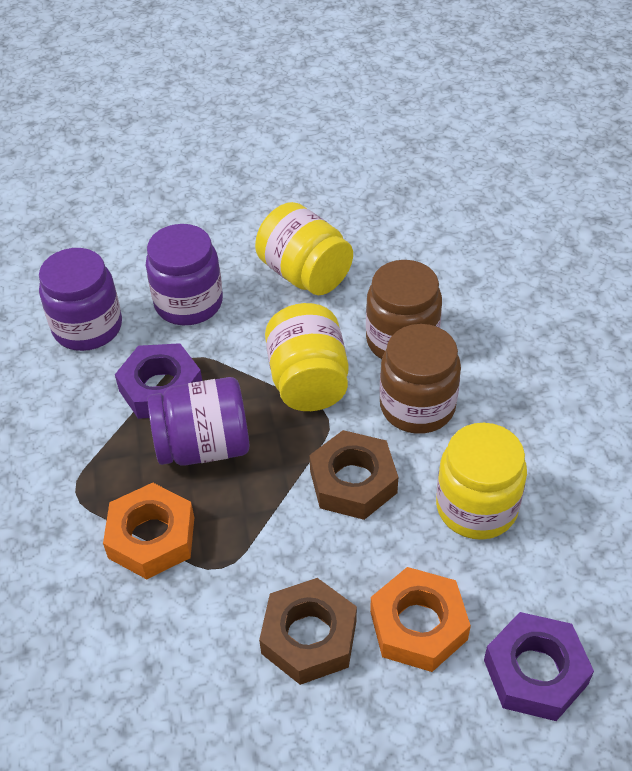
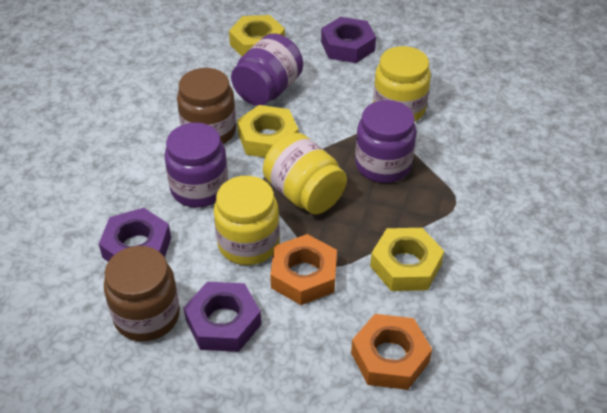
brown nut: [259,578,357,685] [309,430,398,520] = 2 -> none = 0
purple nut: [115,343,202,419] [484,612,594,721] = 2 -> [99,208,171,262] [184,282,261,352] [321,17,376,63] = 3
yellow nut: none = 0 -> [229,15,285,56] [237,105,298,158] [370,228,444,291] = 3

